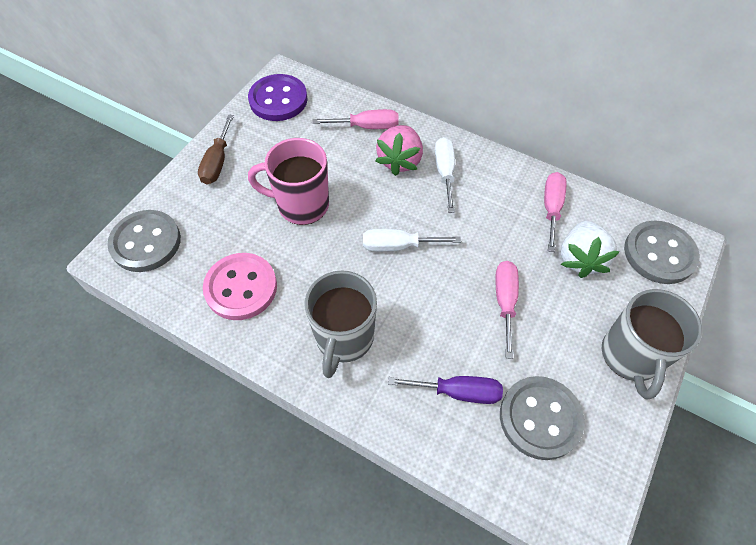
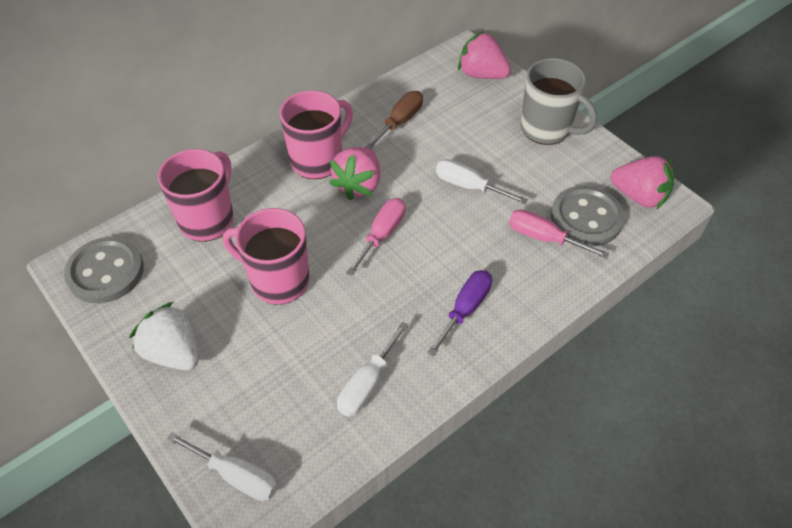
grey button: [107,210,181,272] [500,376,585,460] [624,220,700,284] = 3 -> [64,237,144,303] [551,186,625,246] = 2
grey mug: [304,270,377,378] [602,289,702,400] = 2 -> [521,58,597,145] = 1
pink button: [203,253,277,320] = 1 -> none = 0
pink mug: [248,138,329,225] = 1 -> [158,149,234,242] [223,208,310,305] [279,90,353,179] = 3
pink screwdriver: [313,109,399,129] [495,261,519,359] [544,172,567,252] = 3 -> [346,198,406,276] [509,209,610,259] = 2
pink strawberry: [376,125,423,176] = 1 -> [329,147,380,200] [458,31,511,79] [611,156,674,210] = 3
purple button: [248,74,308,121] = 1 -> none = 0
white screwdriver: [363,229,461,251] [435,137,455,213] = 2 -> [167,432,278,501] [337,322,409,417] [436,159,528,204] = 3

